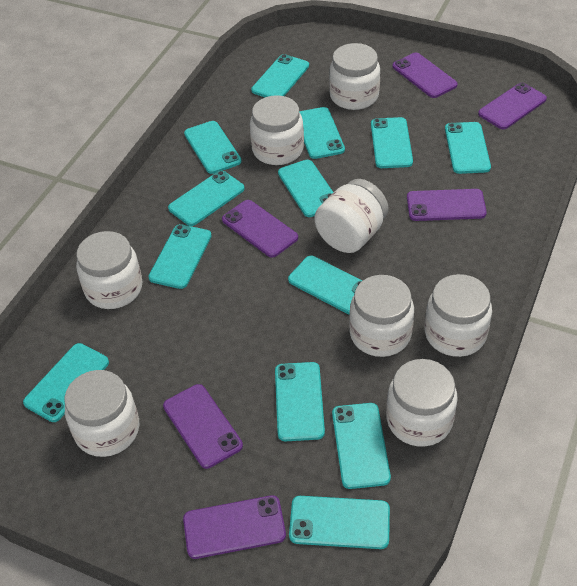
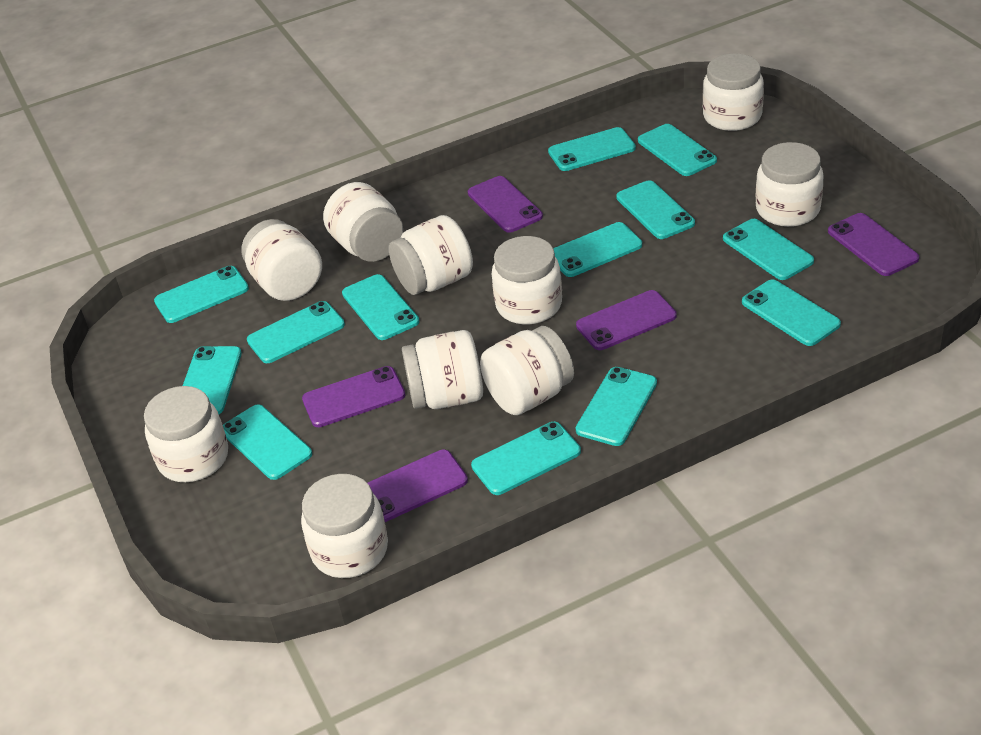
purple phone: [163,384,243,469] [183,495,286,559] [222,200,298,258] [392,53,458,98] [407,189,487,221] [478,83,547,130] = 6 -> [302,366,405,427] [367,449,468,522] [468,176,543,233] [576,290,677,350] [828,213,919,276] = 5
white jar: [64,370,139,457] [76,231,142,309] [250,95,304,165] [314,179,388,253] [329,43,380,110] [349,275,414,357] [386,359,458,447] [425,274,492,357] = 8 -> [144,386,228,482] [241,219,322,301] [301,474,388,578] [323,182,403,262] [389,215,473,295] [402,330,483,409] [480,326,574,415] [492,236,562,325] [703,53,764,131] [755,142,824,227] = 10

